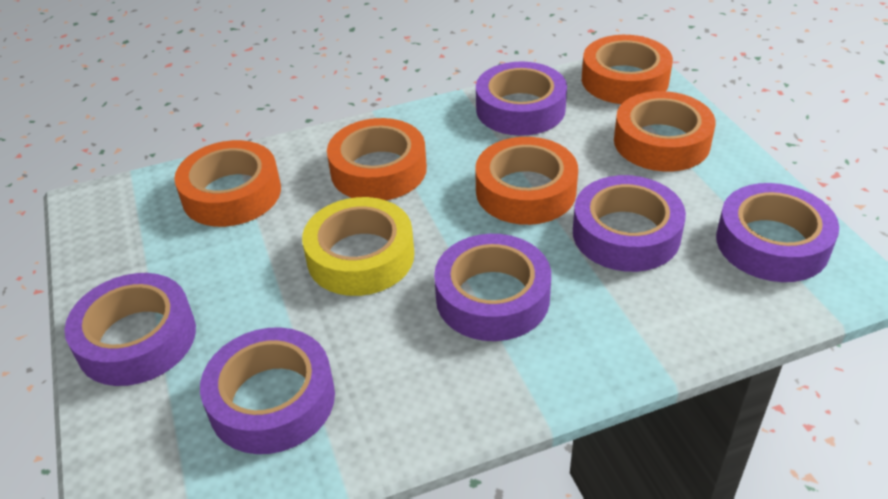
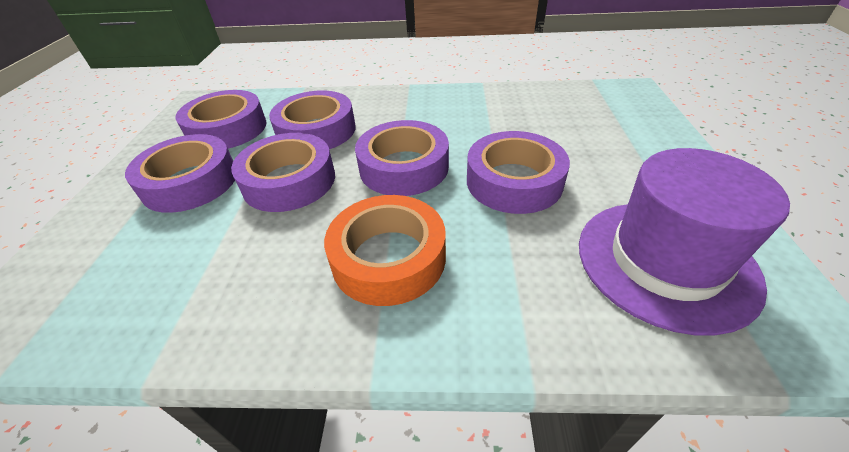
orange tape: [174,140,281,227] [327,118,427,200] [475,137,578,225] [582,35,673,104] [614,91,716,172] = 5 -> [324,195,446,306] = 1
purple hat: none = 0 -> [579,148,790,336] = 1
yellow tape: [302,197,414,296] = 1 -> none = 0

